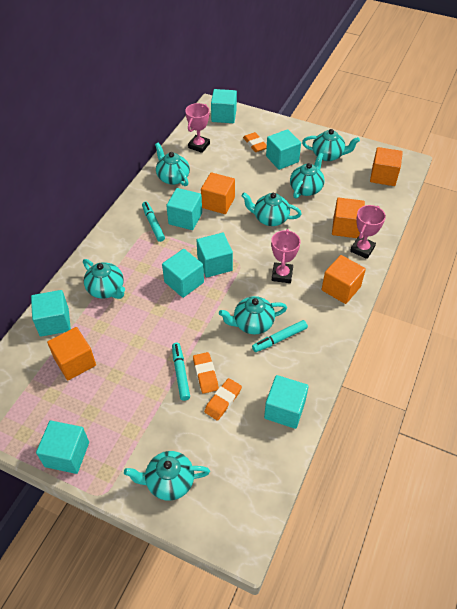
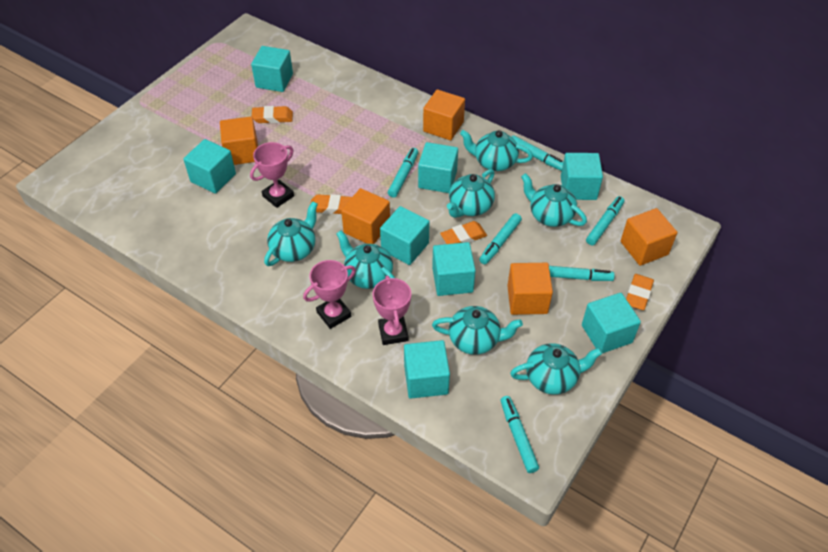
orange eraser: [193,352,219,394] [204,378,242,421] [243,132,267,152] = 3 -> [252,106,293,123] [310,194,352,214] [440,221,487,244] [626,274,654,310] = 4
turquoise marker: [142,202,165,242] [172,343,190,401] [252,320,308,352] = 3 -> [388,148,418,198] [479,213,522,264] [500,396,539,473] [512,135,563,171] [549,266,615,281] [586,196,625,245] = 6

